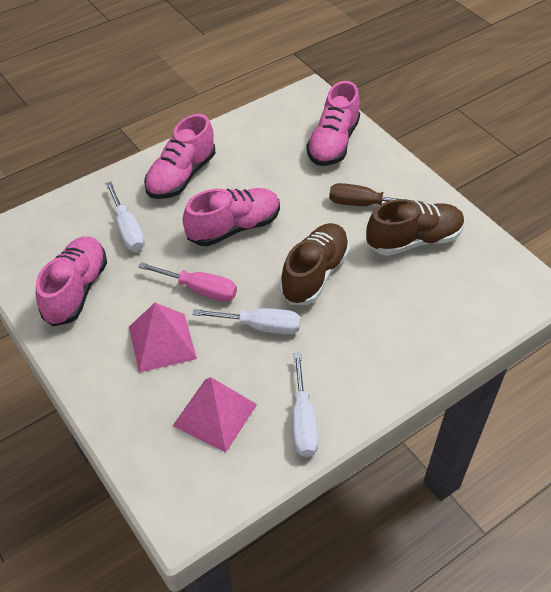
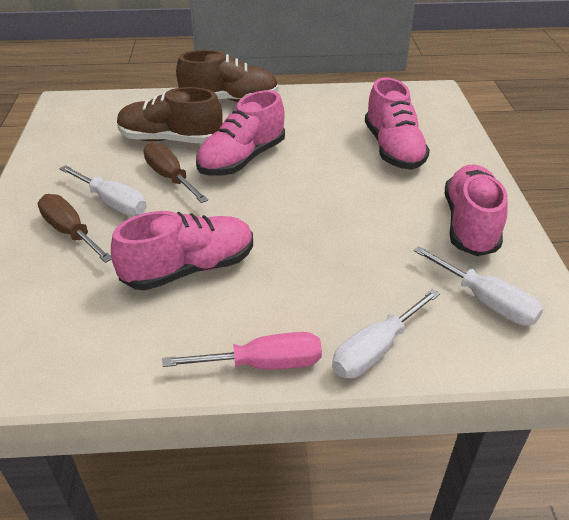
brown screwdriver: [329,183,424,206] = 1 -> [38,194,112,263] [144,142,208,203] = 2
pink pyramid: [129,303,197,373] [173,377,257,453] = 2 -> none = 0

